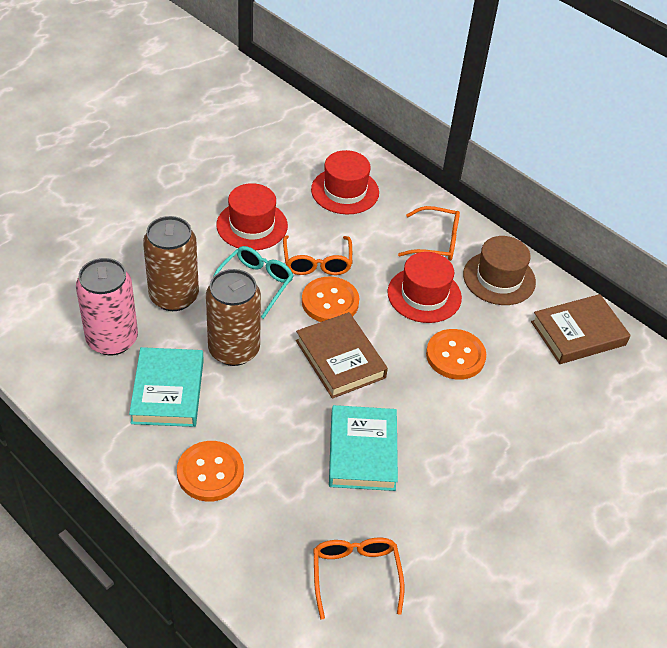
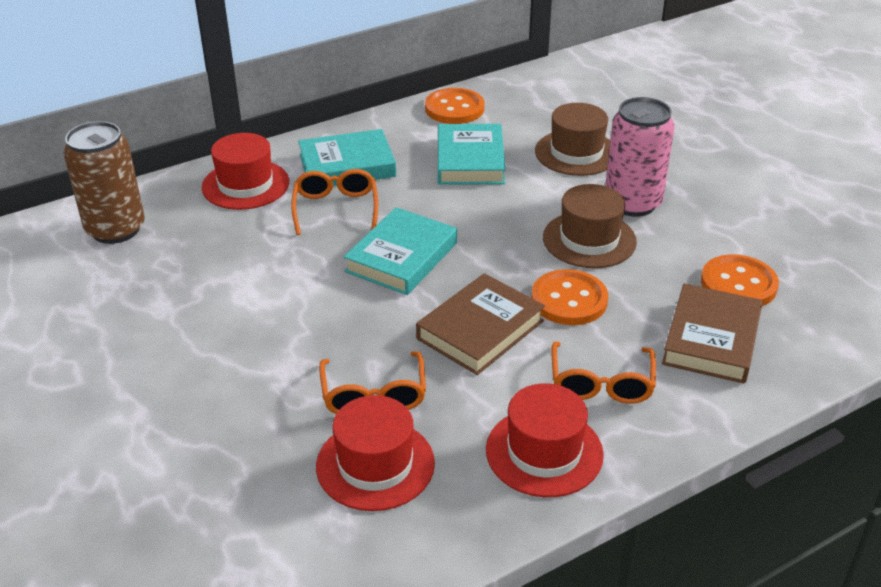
brown can: [143,216,199,311] [206,269,261,366] = 2 -> [63,121,145,244] = 1
brown hat: [463,236,536,305] = 1 -> [535,103,610,176] [543,184,637,268] = 2
turquoise book: [129,347,204,427] [329,405,398,491] = 2 -> [298,129,396,186] [344,207,457,295] [438,124,505,185] = 3
turquoise glasses: [213,246,294,319] = 1 -> none = 0

